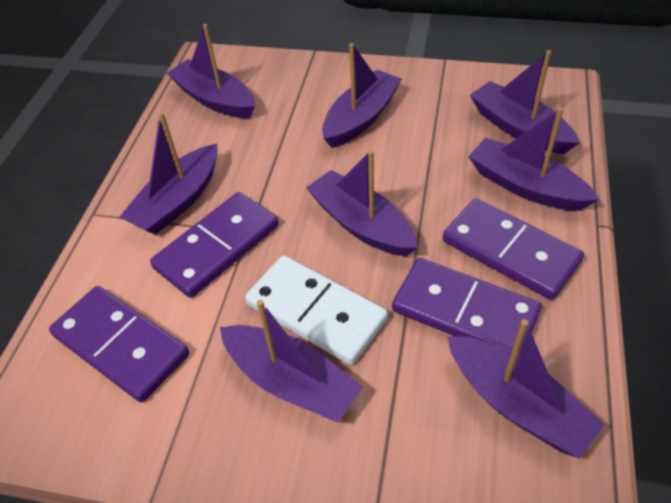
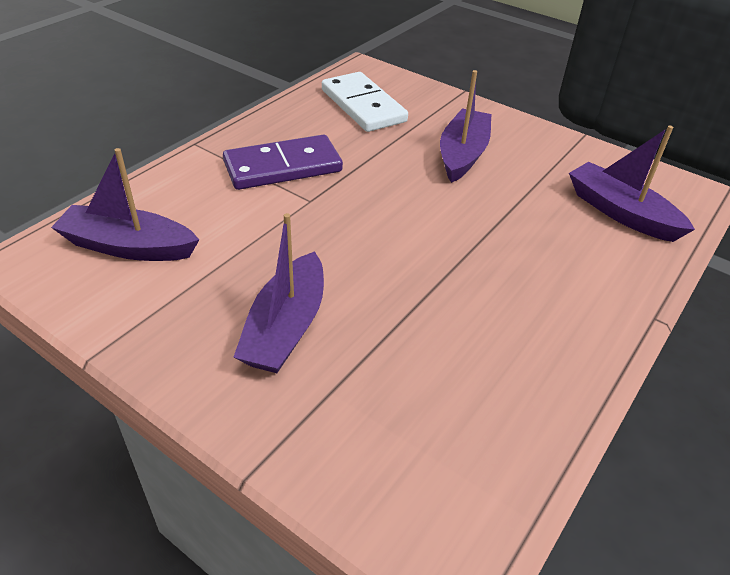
purple boat: [119,112,218,235] [167,24,255,118] [220,300,363,422] [306,150,418,256] [322,43,402,148] [447,319,605,459] [468,108,600,211] [470,50,580,154] = 8 -> [51,148,199,261] [233,213,324,373] [440,70,491,183] [569,125,695,242] = 4
purple domino: [49,286,189,403] [150,192,279,298] [392,258,542,355] [443,198,584,300] = 4 -> [223,134,343,190] = 1

